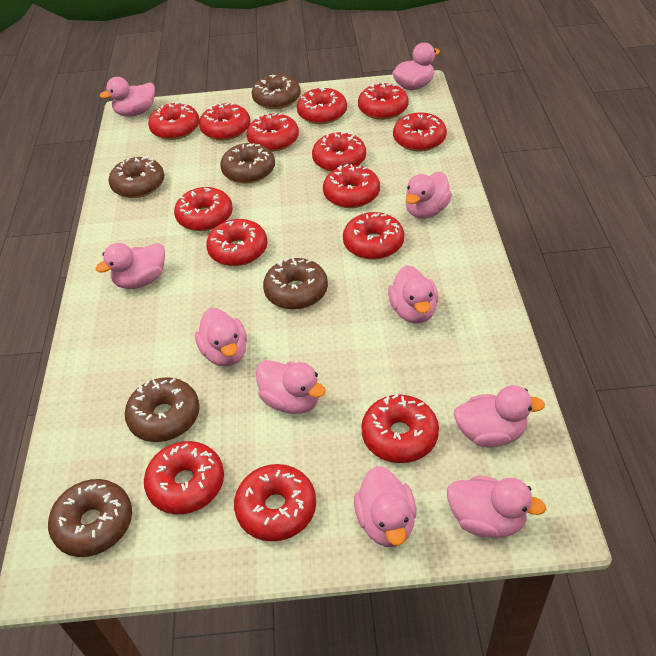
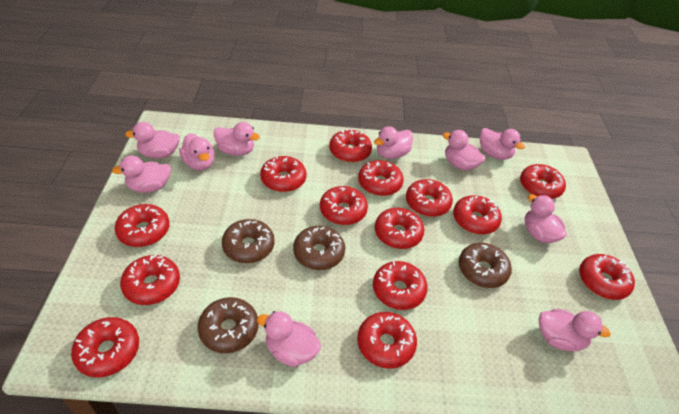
brown donut: [48,479,132,557] [109,156,164,198] [125,377,200,442] [220,143,275,184] [252,74,301,109] [263,258,328,310] = 6 -> [198,297,259,353] [222,219,275,263] [293,226,345,270] [459,243,512,288] = 4

